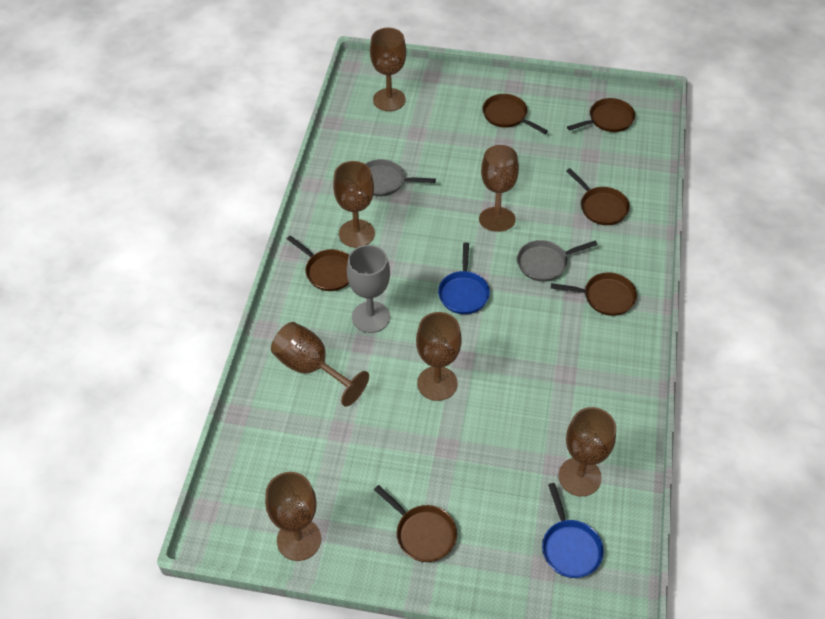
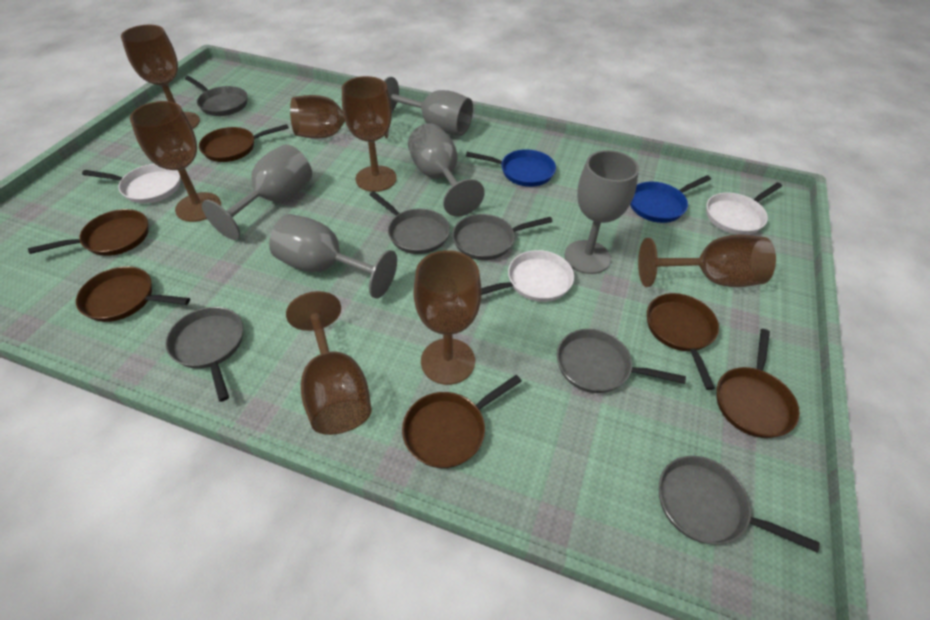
grey goblet: [347,245,390,333] = 1 -> [202,144,312,240] [269,214,397,299] [384,77,473,136] [408,123,485,217] [564,150,639,274] = 5
grey pan: [365,159,436,196] [517,240,598,282] = 2 -> [166,307,243,402] [185,76,248,116] [369,191,450,254] [452,214,553,260] [557,329,686,393] [659,456,820,553] = 6
white pan: none = 0 -> [82,164,180,204] [481,250,574,302] [706,182,782,235] = 3

